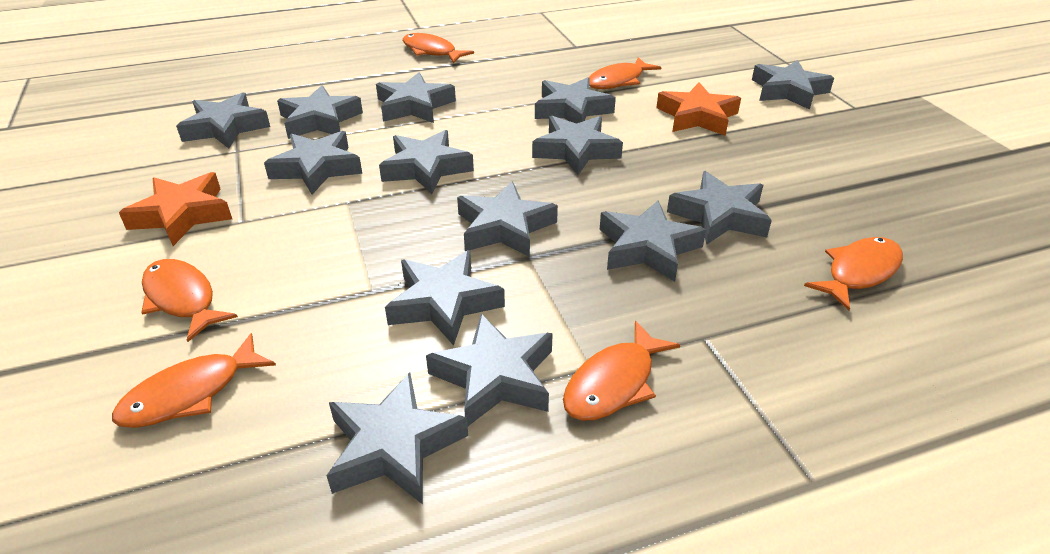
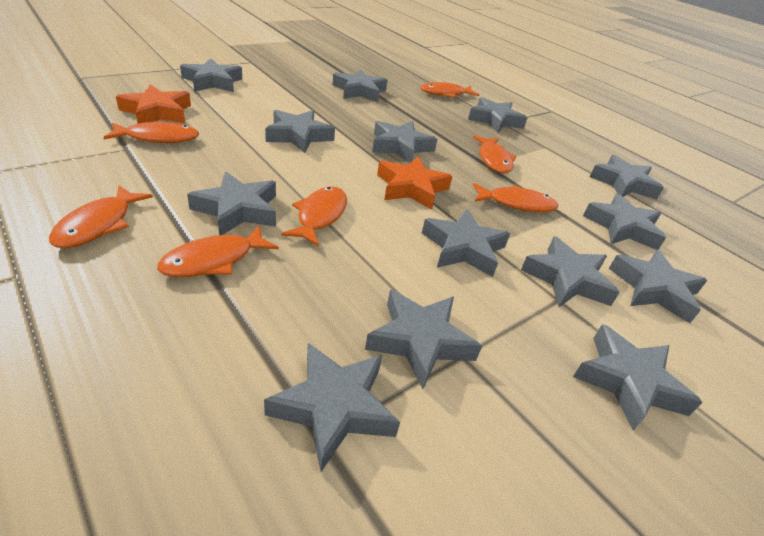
orange fish: [112,333,276,428] [141,259,238,342] [403,33,474,63] [563,321,680,421] [589,57,661,89] [804,237,903,310] = 6 -> [49,185,153,248] [103,121,199,143] [157,226,279,277] [281,186,347,247] [421,82,479,98] [473,136,516,173] [473,183,558,212] = 7

